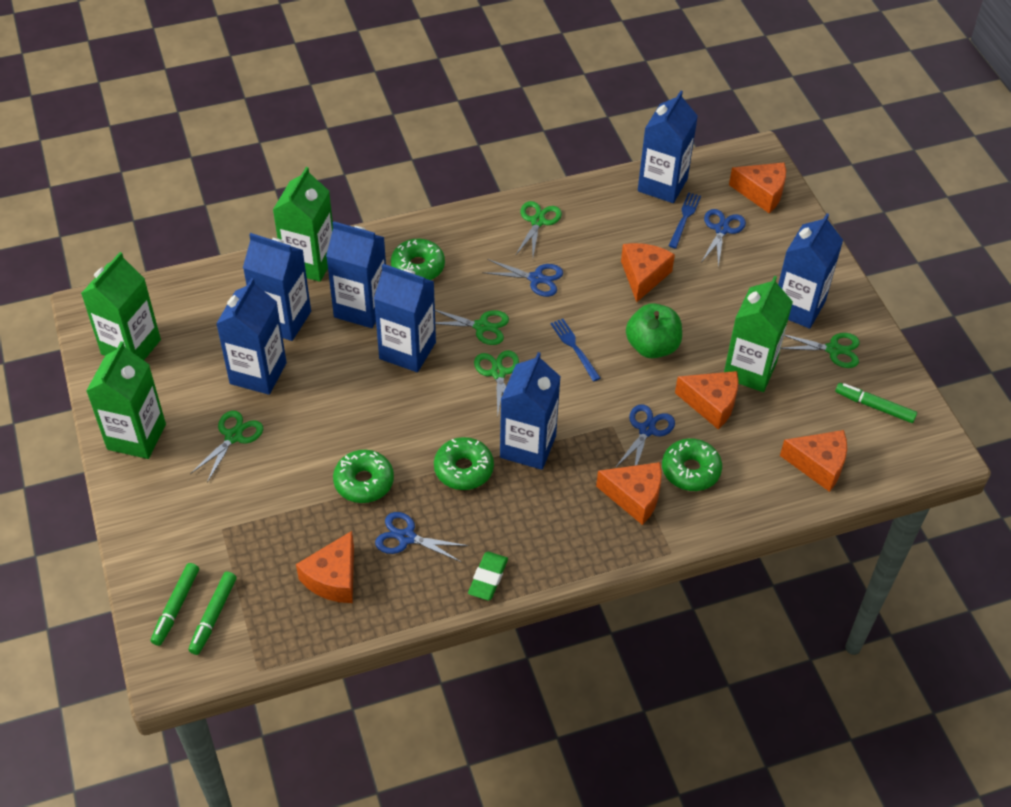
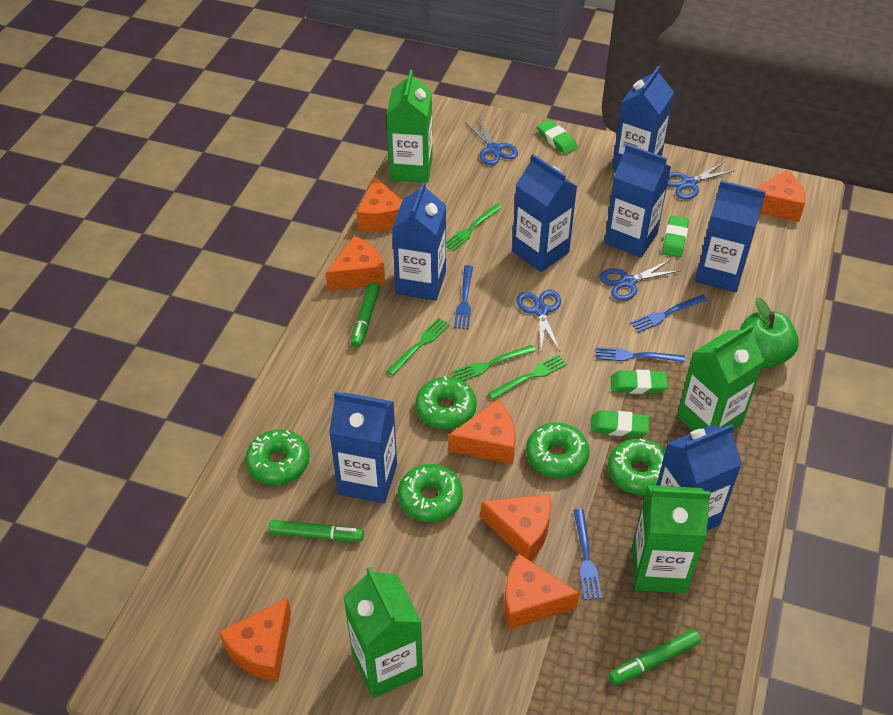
blue fork: [550,319,600,381] [669,192,701,248] = 2 -> [454,265,473,329] [574,509,602,600] [596,347,685,362] [630,294,707,333] = 4
green donut: [333,450,394,503] [391,239,445,280] [434,437,494,490] [662,438,722,491] = 4 -> [245,429,310,485] [398,464,463,522] [416,376,477,429] [526,422,590,478] [608,438,665,495] = 5
green eraser: [468,552,508,600] = 1 -> [537,120,578,155] [591,410,649,437] [611,370,668,394] [662,216,689,258] = 4
green fork: none = 0 -> [386,318,450,376] [446,204,502,251] [451,345,536,381] [488,354,567,400] = 4
green scissors: [190,411,263,483] [435,310,509,345] [474,350,519,416] [515,201,562,256] [781,333,860,368] = 5 -> none = 0
orange cheese: [296,531,354,603] [596,462,662,525] [621,243,675,302] [675,371,739,430] [729,162,786,213] [780,430,847,492] = 6 -> [219,598,291,682] [326,236,385,291] [357,177,402,232] [449,400,516,465] [481,494,551,561] [504,554,579,629] [755,170,806,222] = 7

